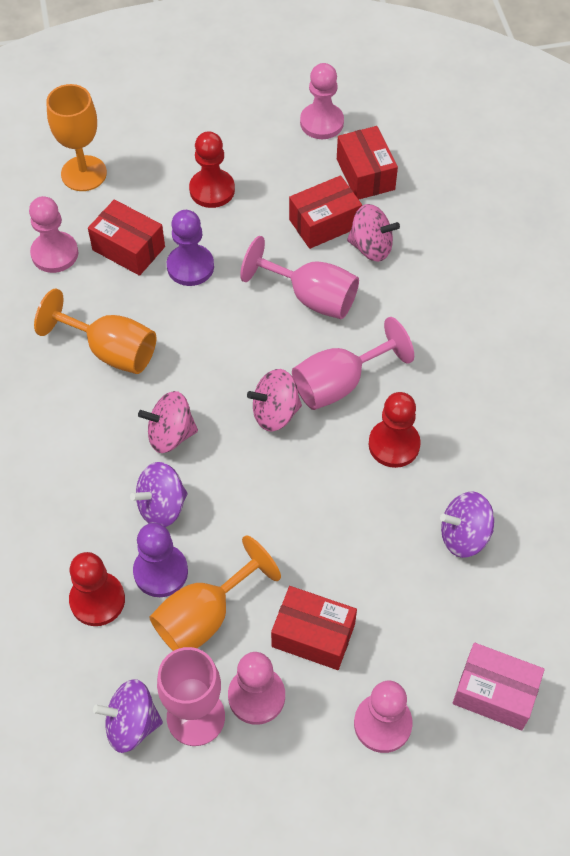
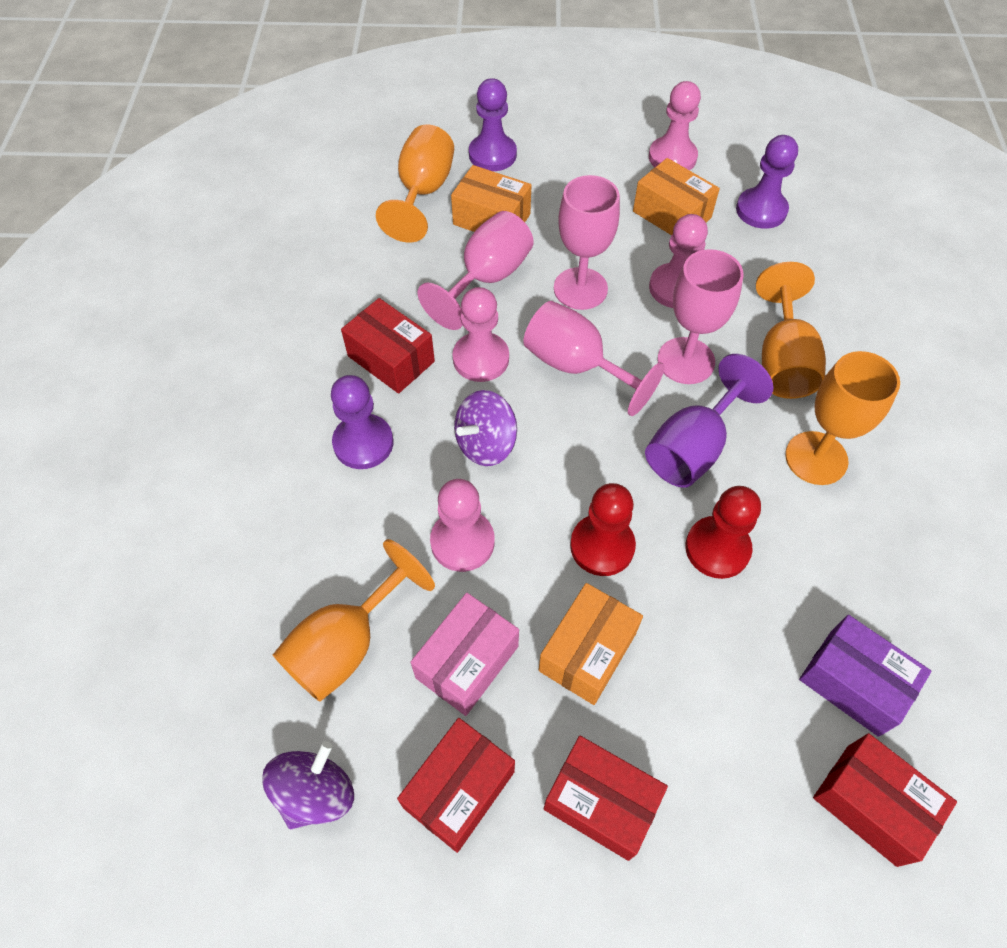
orange box: none = 0 -> [451,165,531,232] [539,583,643,705] [633,158,720,235] = 3
orange goblet: [34,289,156,374] [46,84,107,191] [149,535,281,651] = 3 -> [273,539,435,702] [376,124,454,242] [756,262,826,399] [785,351,900,485] = 4
pink goblet: [157,647,225,746] [240,236,359,319] [292,317,414,410] = 3 -> [418,211,534,330] [523,301,665,416] [554,175,620,310] [658,249,743,384] = 4
pink spinning top: [138,391,198,453] [247,369,302,431] [347,204,400,262] = 3 -> none = 0
purple box: none = 0 -> [799,615,931,737] = 1
purple goblet: none = 0 -> [645,354,774,488] = 1
purple pawn: [133,523,188,597] [167,210,214,286] = 2 -> [331,375,393,469] [469,78,517,171] [736,135,798,229] = 3
purple spinning top: [93,679,163,753] [130,462,188,527] [440,491,494,558] = 3 -> [262,741,354,829] [454,390,517,466] = 2
red pawn: [69,552,125,626] [189,131,235,208] [369,392,421,468] = 3 -> [570,483,636,576] [685,486,761,579] = 2

